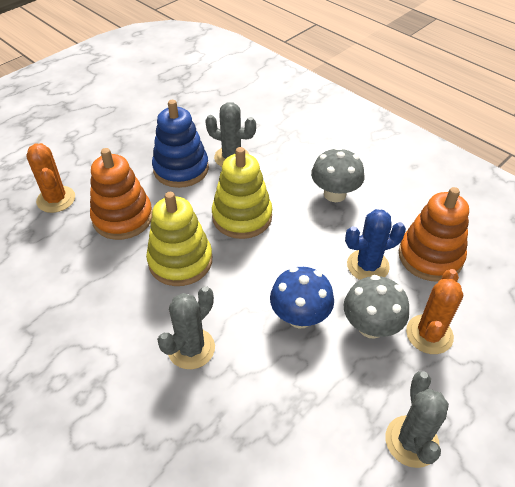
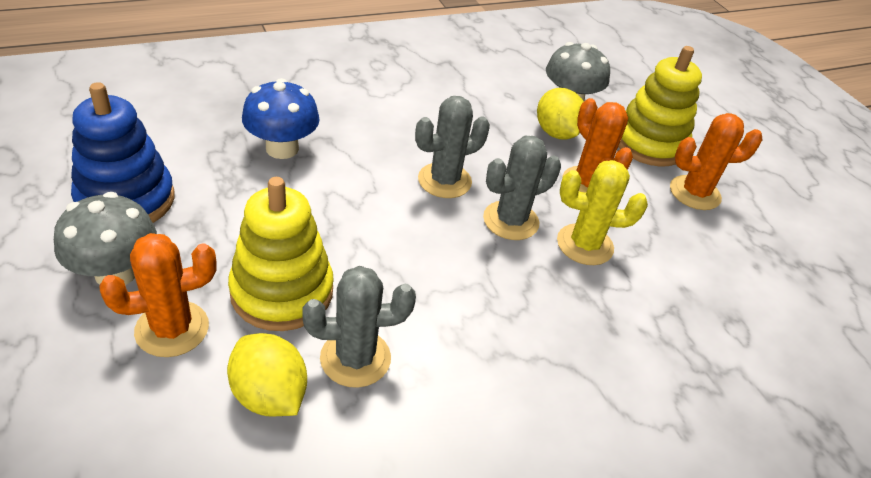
blue cactus: [345,209,406,280] = 1 -> none = 0
orange cactus: [26,143,75,213] [406,269,463,354] = 2 -> [99,233,217,357] [562,98,633,193] [670,113,763,210] = 3
orange stacking toy: [90,148,152,240] [399,187,469,282] = 2 -> none = 0
yellow cactus: none = 0 -> [557,160,648,265] = 1
yellow lemon: none = 0 -> [227,333,307,417] [537,88,584,139] = 2

